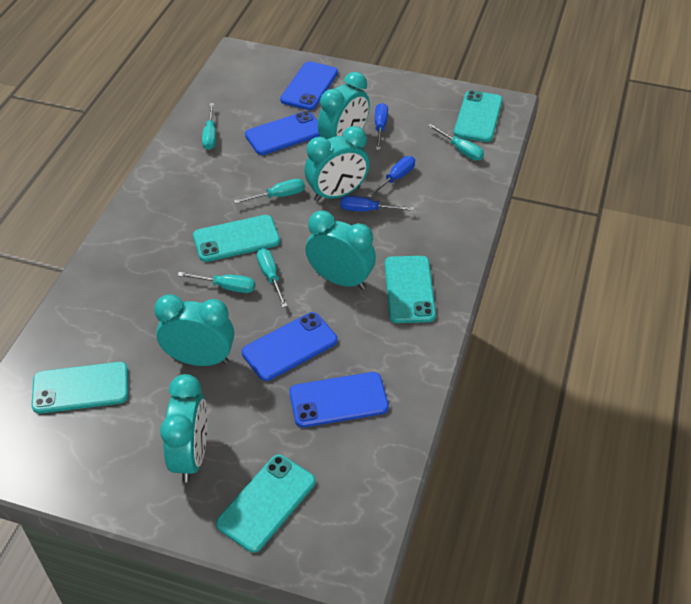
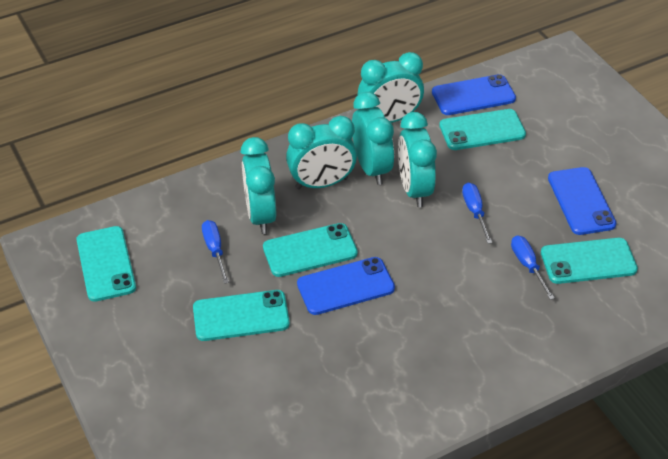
blue phone: [242,312,337,381] [245,111,320,155] [280,61,338,110] [289,372,389,427] = 4 -> [297,257,395,315] [432,74,516,115] [548,167,616,235] = 3
turquoise screwdriver: [177,272,255,293] [202,103,216,150] [234,179,305,204] [257,248,287,307] [428,124,484,161] = 5 -> none = 0

